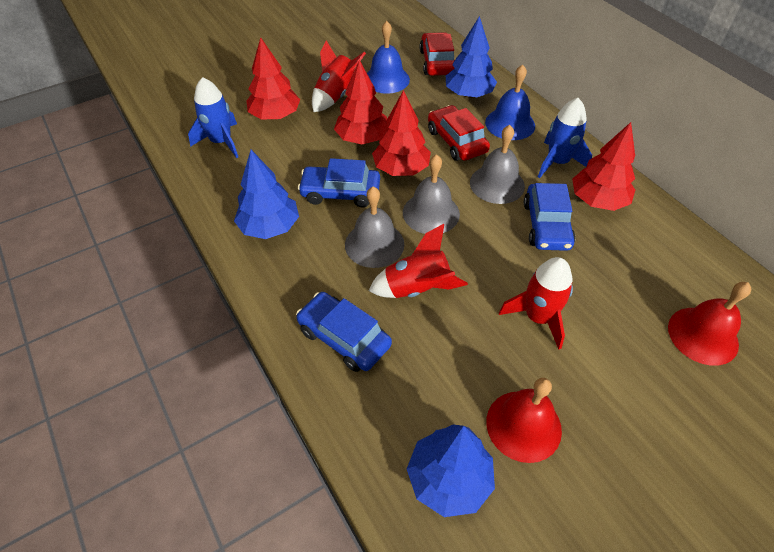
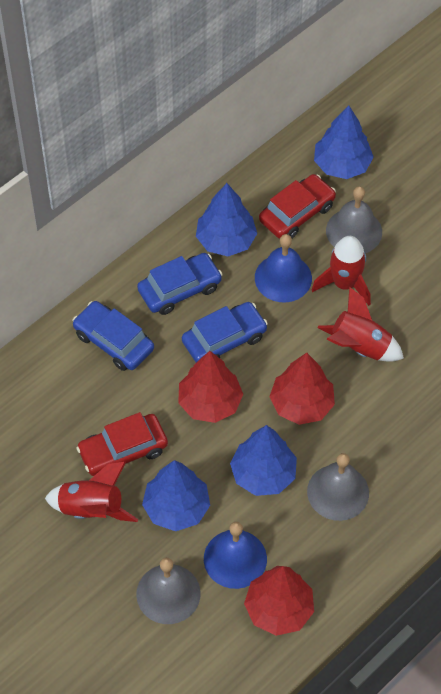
blue rocket: [188,77,238,158] [538,98,592,178] = 2 -> none = 0
blue tree: [234,150,299,239] [407,424,495,517] [446,16,497,98] = 3 -> [142,460,210,531] [196,183,257,256] [230,425,297,496] [314,105,374,179] = 4
red bell: [486,378,562,463] [668,282,751,366] = 2 -> none = 0
red tree: [246,37,300,120] [334,60,388,144] [372,90,431,176] [572,122,635,211] = 4 -> [178,351,243,423] [244,566,314,636] [269,353,335,425] = 3

